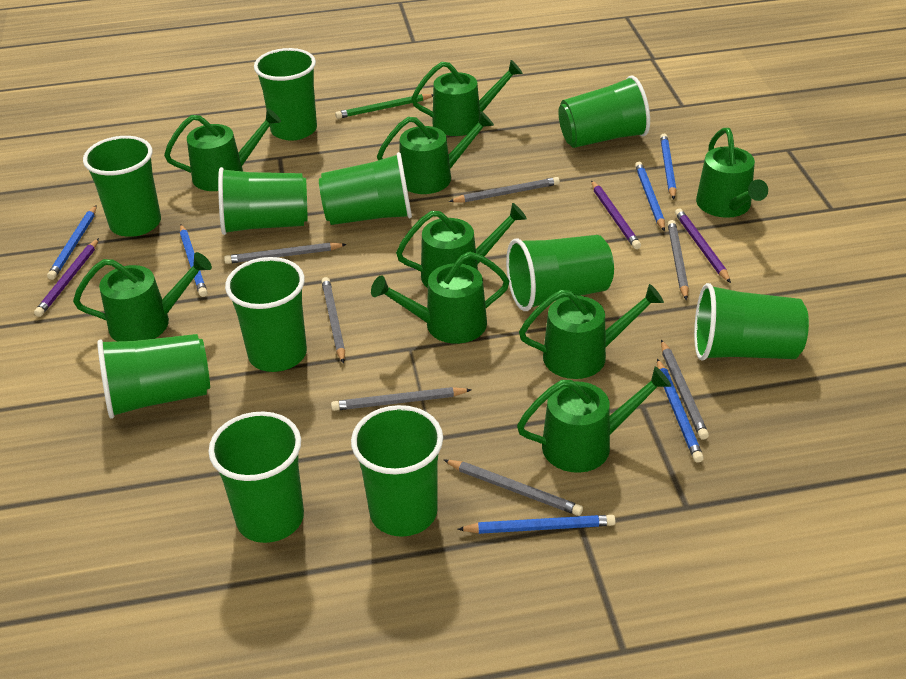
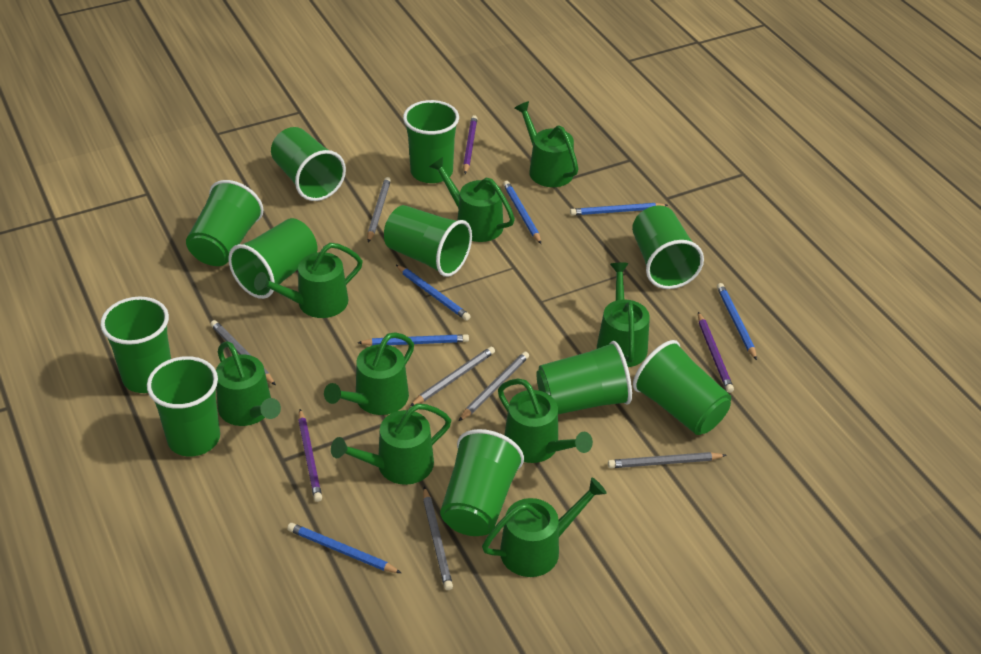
green pencil: [335,94,433,119] = 1 -> none = 0
grey pencil: [224,242,347,264] [321,277,345,364] [331,387,472,411] [444,460,583,516] [449,177,560,203] [661,340,709,440] [668,220,689,300] = 7 -> [210,320,276,385] [368,177,391,243] [410,347,495,406] [423,487,453,590] [459,351,529,421] [608,452,727,468] = 6

